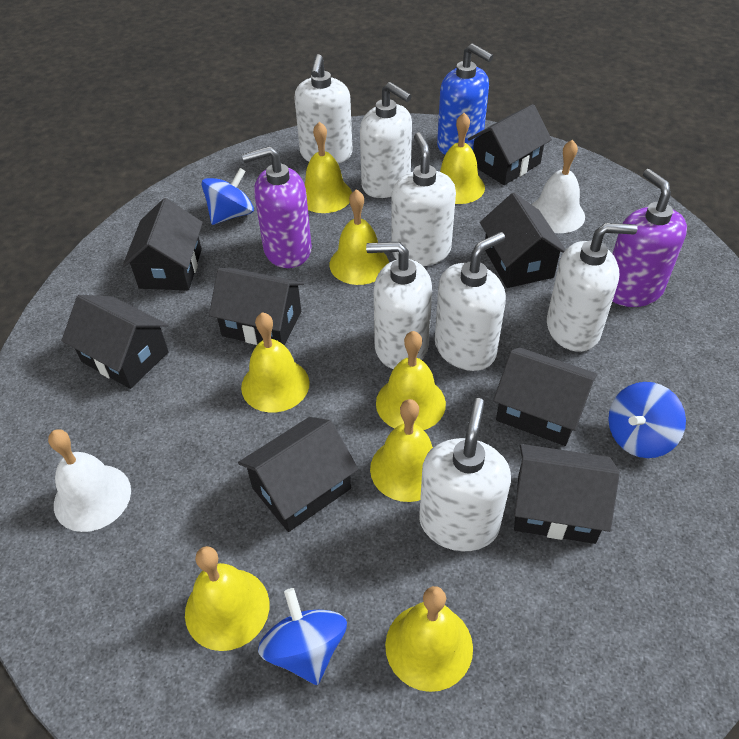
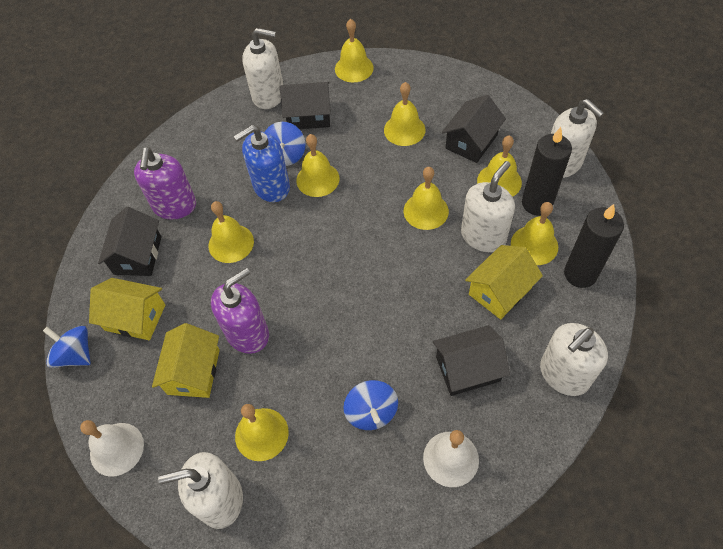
black candle: none = 0 -> [522,127,572,215] [564,204,624,288] = 2
black house: [62,295,169,389] [123,198,203,290] [209,268,304,346] [238,417,358,532] [468,104,552,185] [480,193,566,288] [493,347,597,446] [514,444,620,544] = 8 -> [98,207,161,276] [280,82,331,129] [433,325,510,396] [442,95,506,163] = 4
white soap dispenser: [294,54,353,164] [360,82,412,198] [366,242,432,369] [391,132,456,266] [419,398,511,551] [435,232,506,371] [547,223,637,352] = 7 -> [158,452,243,529] [242,28,284,109] [461,161,515,252] [540,323,608,396] [551,99,604,178] = 5
yellow house: none = 0 -> [89,278,165,340] [152,323,220,398] [465,245,543,319] = 3

